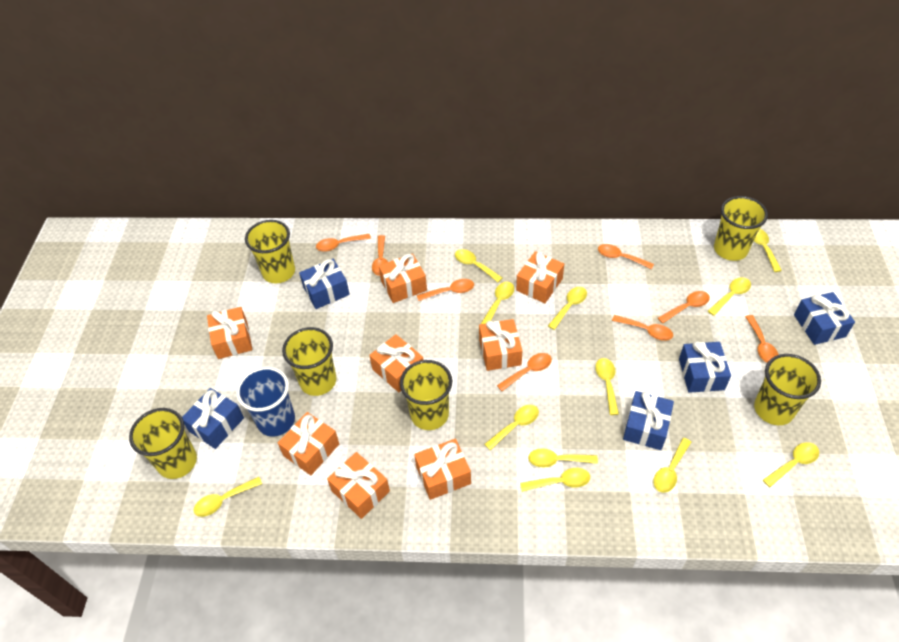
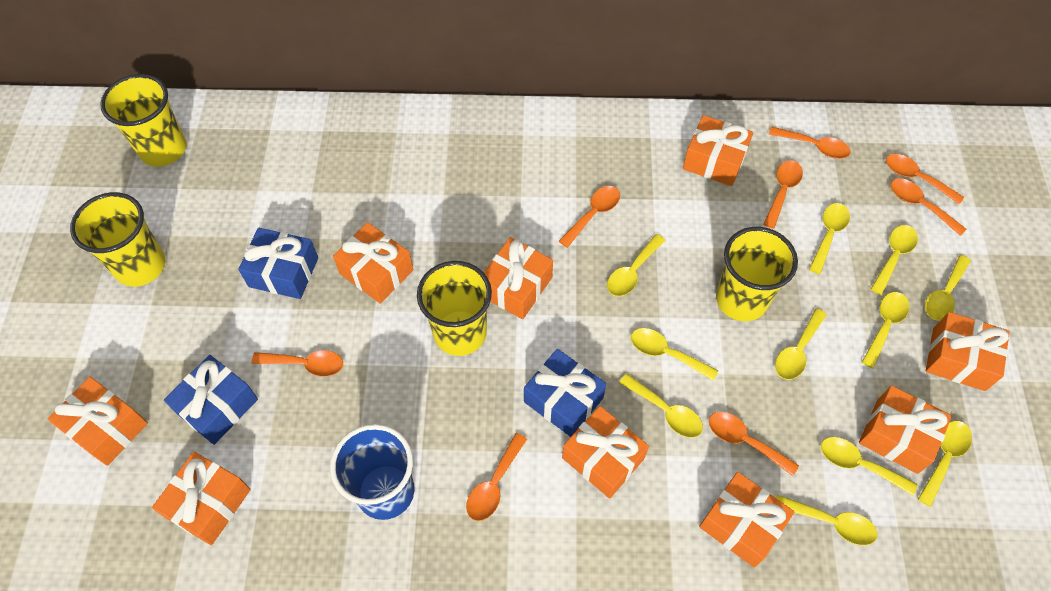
blue gift: [182,388,244,449] [299,259,350,309] [623,391,674,450] [679,341,731,393] [794,292,855,345] = 5 -> [164,355,258,445] [238,228,318,299] [524,349,606,437] = 3
orange gift: [207,307,252,359] [278,412,339,475] [327,452,390,519] [369,334,424,392] [379,253,427,303] [414,439,471,500] [479,319,523,371] [516,251,564,303] = 8 -> [48,377,148,466] [152,452,251,545] [333,222,413,304] [484,237,553,319] [562,406,649,499] [683,115,753,186] [699,472,794,567] [859,386,952,474] [926,312,1010,391] = 9
yellow cup: [129,408,197,479] [245,220,295,283] [282,327,336,396] [400,360,452,430] [714,196,768,261] [754,354,821,425] = 6 -> [70,192,165,287] [100,74,187,167] [417,261,492,356] [716,227,798,321] = 4
yellow spoon: [193,477,262,517] [455,249,502,282] [481,282,514,324] [484,405,539,450] [520,468,590,492] [528,448,598,468] [548,287,587,330] [595,358,619,415] [653,438,691,493] [708,277,751,316] [754,229,782,272] [763,442,819,487] = 12 -> [607,234,665,296] [619,374,703,438] [631,328,718,381] [775,308,827,380] [776,495,878,545] [809,203,850,274] [821,437,917,495] [862,292,909,368] [871,225,918,295] [918,421,972,507] [925,255,971,321] = 11

